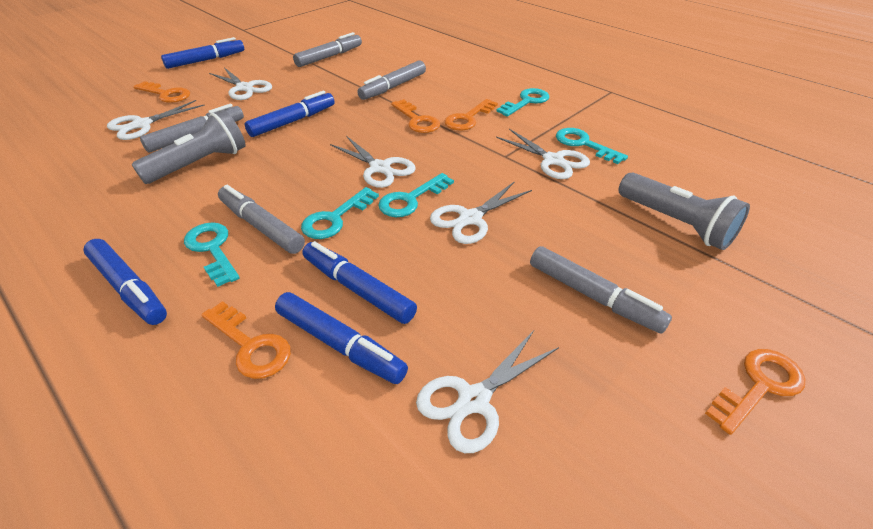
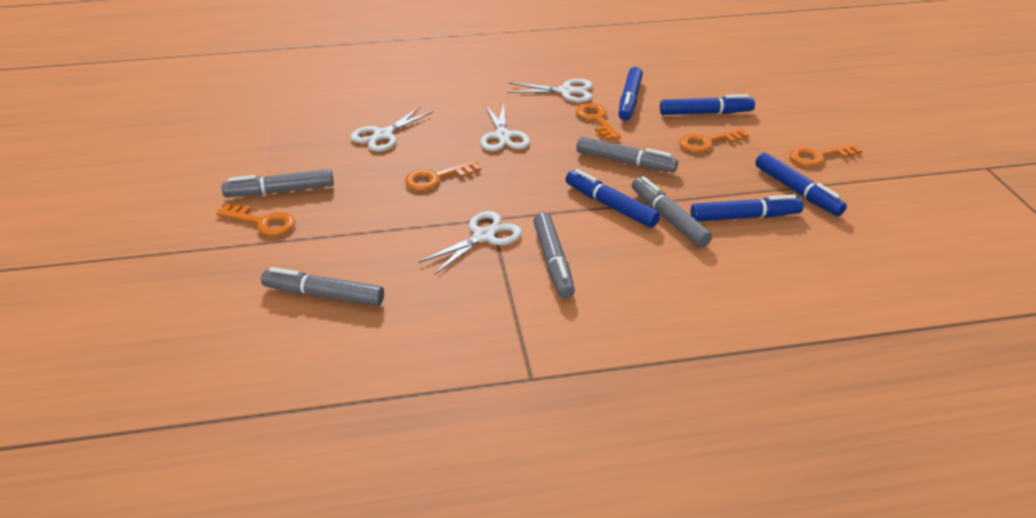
grey flashlight: [132,110,246,184] [618,172,750,250] = 2 -> none = 0
turquoise key: [184,222,240,287] [301,187,379,239] [378,173,454,217] [496,88,549,117] [556,128,628,164] = 5 -> none = 0
white scissors: [107,100,205,140] [209,68,272,100] [330,136,416,188] [416,330,559,453] [430,181,532,244] [496,129,590,179] = 6 -> [350,107,434,152] [419,211,522,275] [480,103,530,151] [507,79,592,102] = 4

